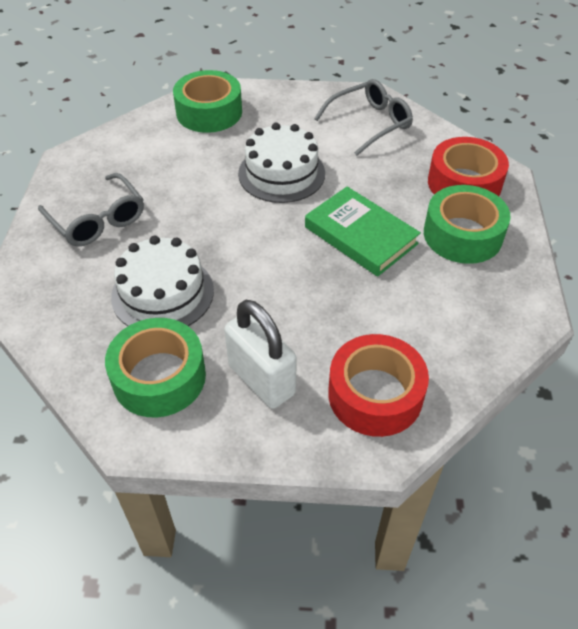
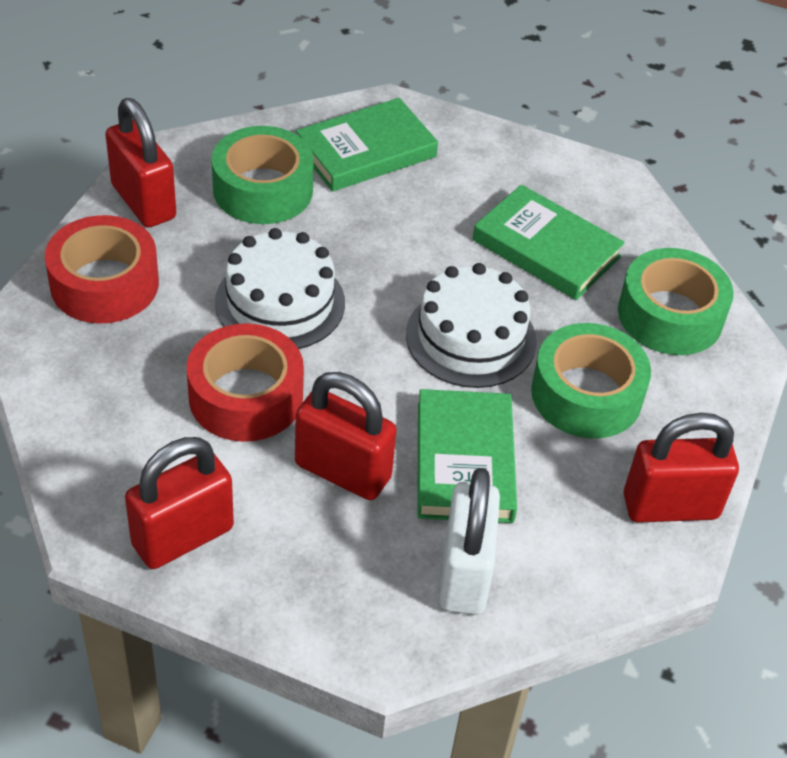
green book: [305,187,421,277] = 1 -> [296,98,438,192] [417,389,517,523] [473,185,625,300] = 3
grey glasses: [38,173,144,247] [314,79,413,156] = 2 -> none = 0
red padlock: none = 0 -> [105,98,176,228] [125,437,234,569] [295,372,397,500] [624,413,739,523] = 4

